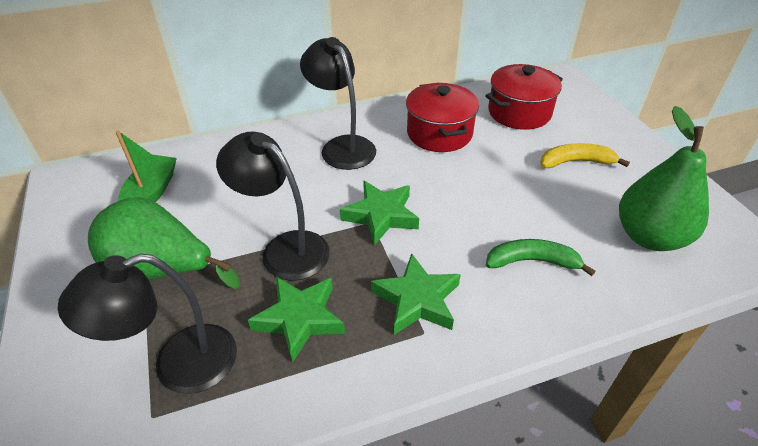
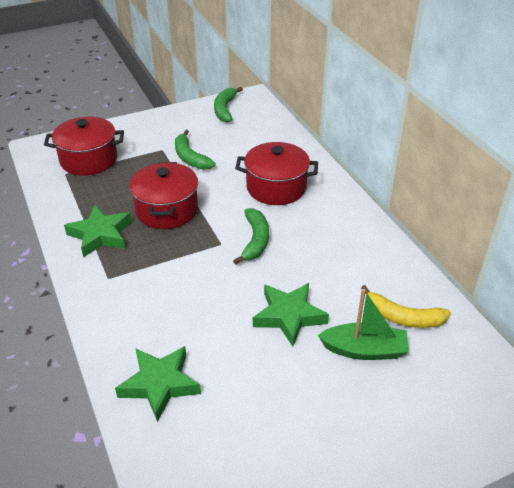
black lamp: [58,253,237,394] [216,132,330,281] [300,37,376,170] = 3 -> none = 0
green banana: [486,239,596,276] = 1 -> [175,130,215,170] [214,87,243,122] [233,208,269,264] = 3
green pear: [88,197,240,289] [619,106,709,251] = 2 -> none = 0
red pot: [406,83,479,152] [485,64,563,130] = 2 -> [44,117,124,176] [129,162,198,229] [235,142,318,205] = 3

